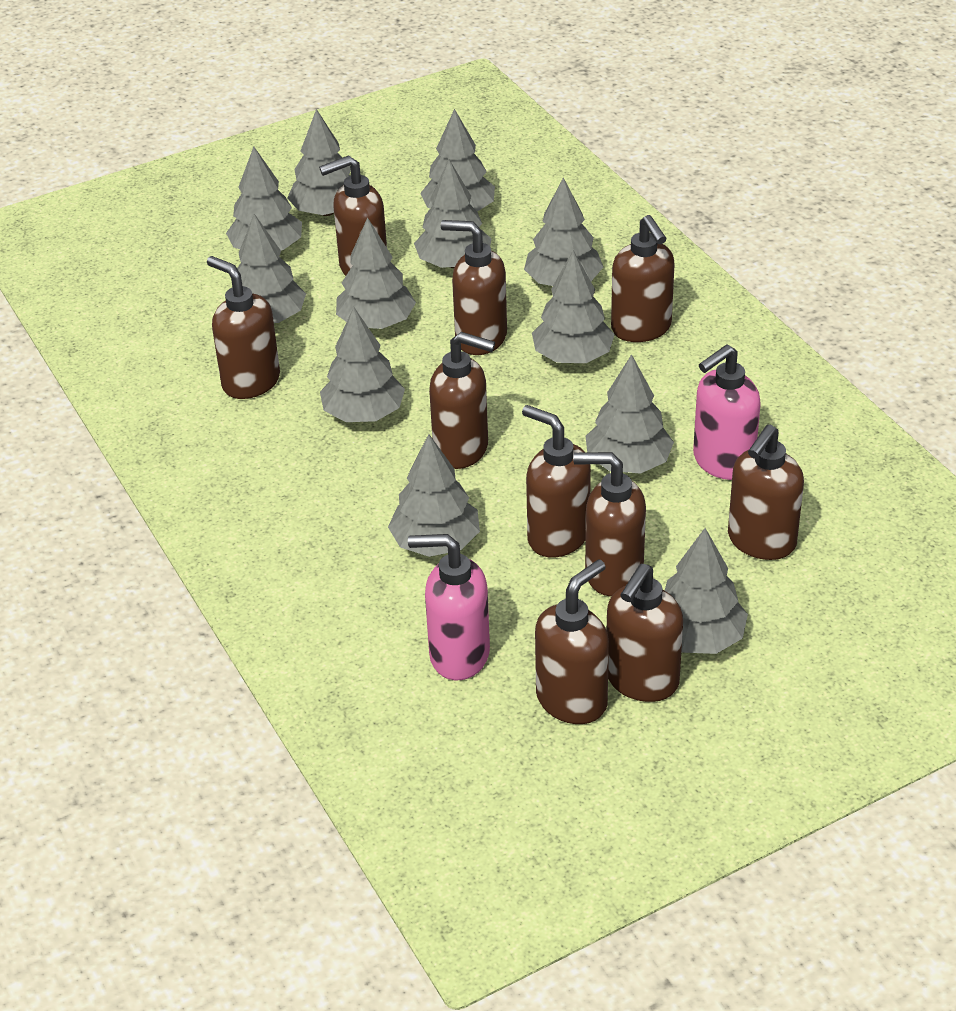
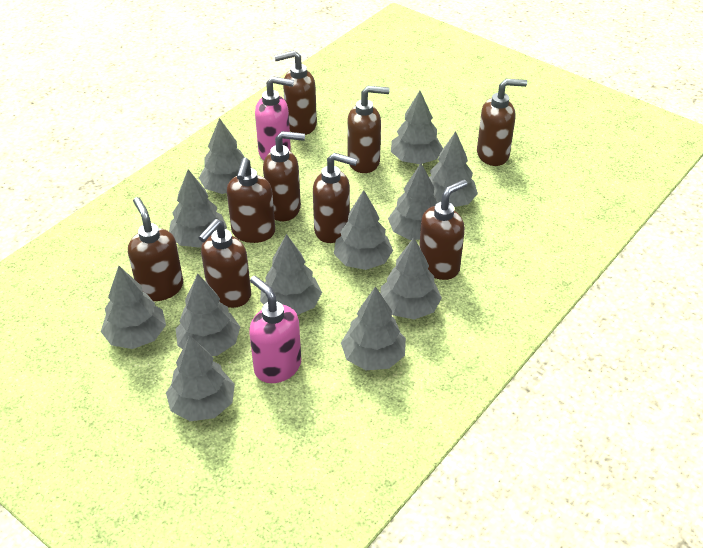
brown soap dispenser: [207,256,280,399] [319,155,387,276] [429,332,495,469] [441,220,507,355] [522,405,591,558] [535,559,609,724] [573,452,646,596] [607,564,683,702] [611,215,675,342] [728,424,804,560] = 10 -> [128,197,183,301] [198,219,251,308] [227,158,275,243] [263,131,305,221] [274,50,317,135] [313,153,357,243] [347,86,390,173] [419,179,467,280] [477,79,527,166] = 9

